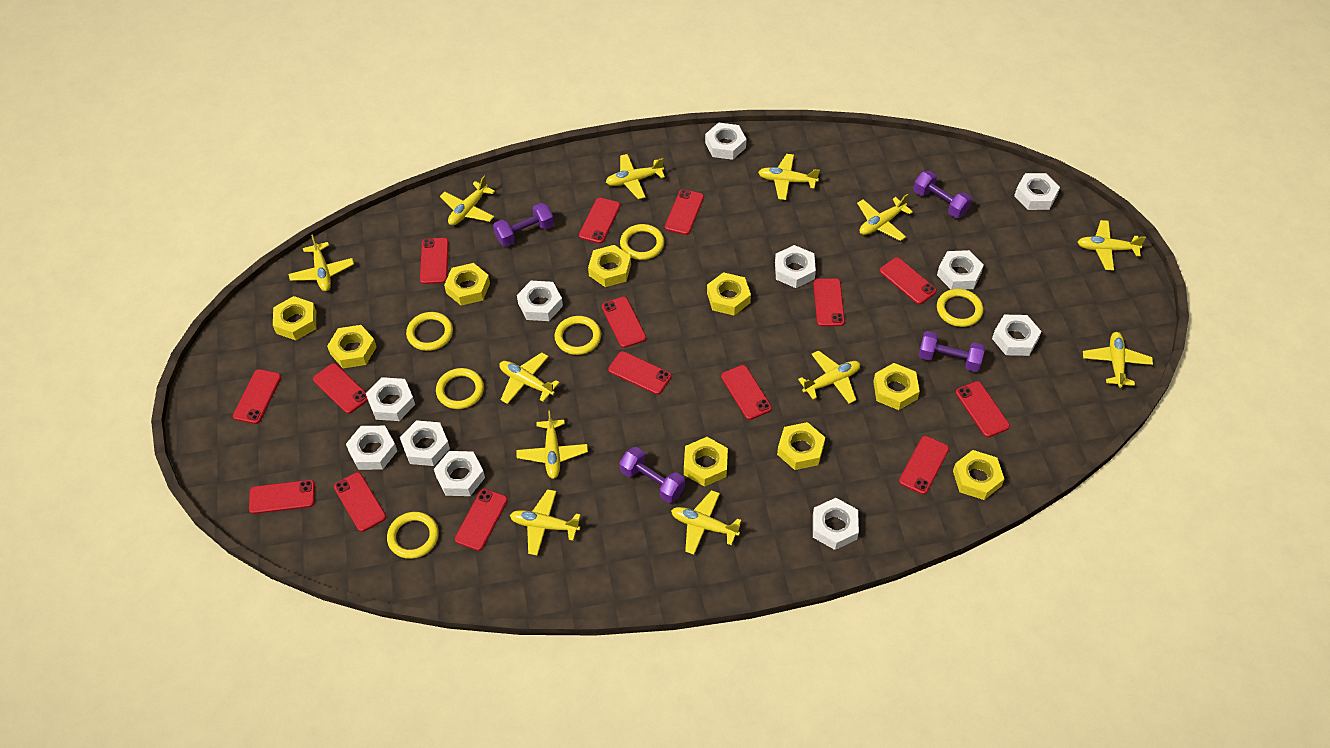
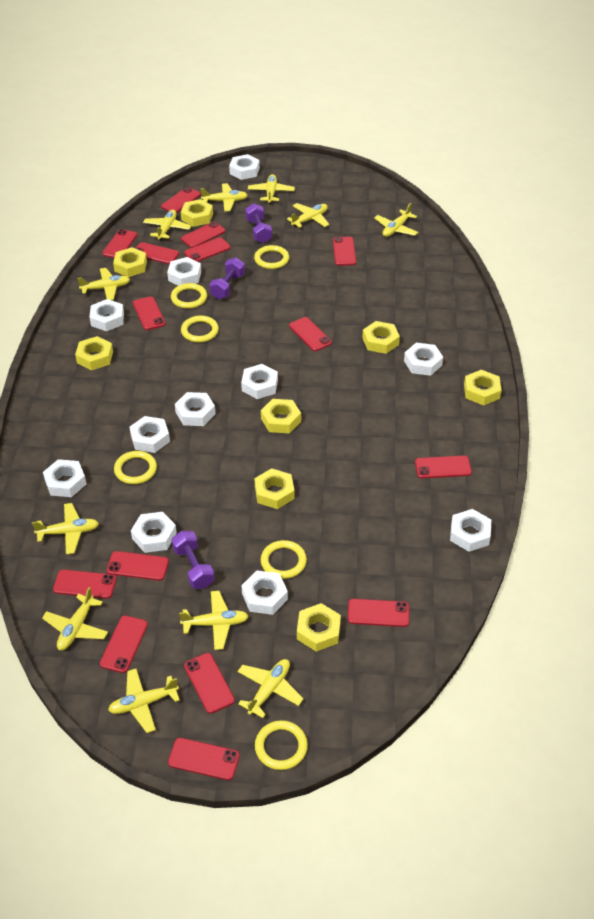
purple dumbbell: [493,203,554,246] [620,447,685,503] [913,171,972,218] [918,331,985,372] = 4 -> [172,531,215,589] [209,258,245,299] [245,203,272,243] = 3
yellow nut: [273,296,316,340] [327,325,376,368] [444,263,490,306] [588,245,631,287] [684,437,728,487] [707,272,751,315] [777,422,825,470] [873,363,920,410] [953,450,1004,500] = 9 -> [75,336,113,370] [113,247,147,277] [181,199,213,227] [254,468,295,509] [261,399,301,433] [297,603,341,652] [362,321,400,354] [464,370,502,406] = 8
yellow plane: [289,234,354,291] [440,175,495,225] [499,352,560,404] [510,489,581,555] [516,410,588,479] [606,154,665,199] [671,490,742,555] [758,154,820,200] [798,350,860,404] [857,194,913,241] [1078,220,1146,271] [1083,332,1153,388] = 12 -> [32,503,99,554] [42,587,108,651] [77,268,130,300] [108,669,180,733] [143,210,191,241] [179,591,249,650] [200,183,248,211] [237,659,304,718] [248,174,295,204] [287,203,329,228] [374,203,418,237] = 11

